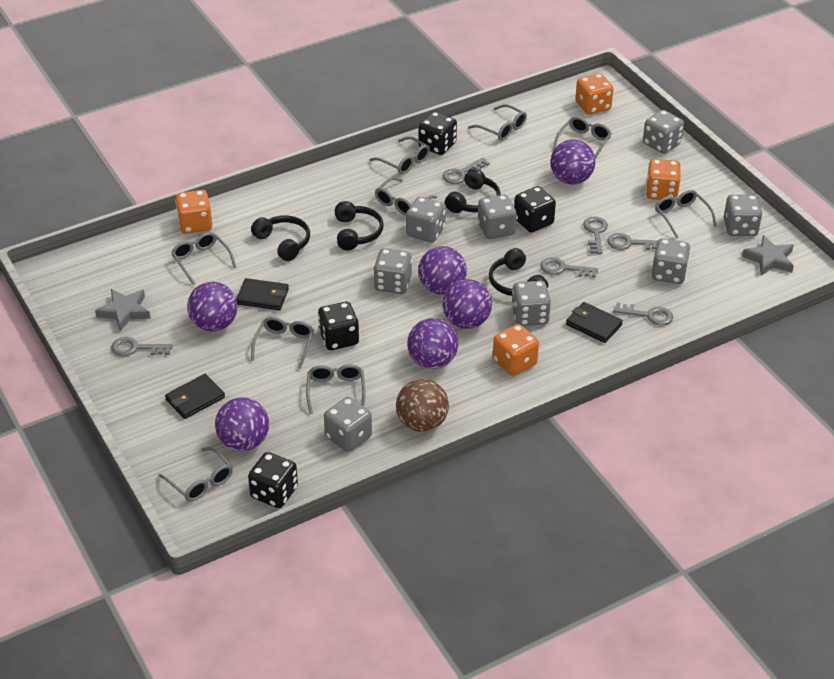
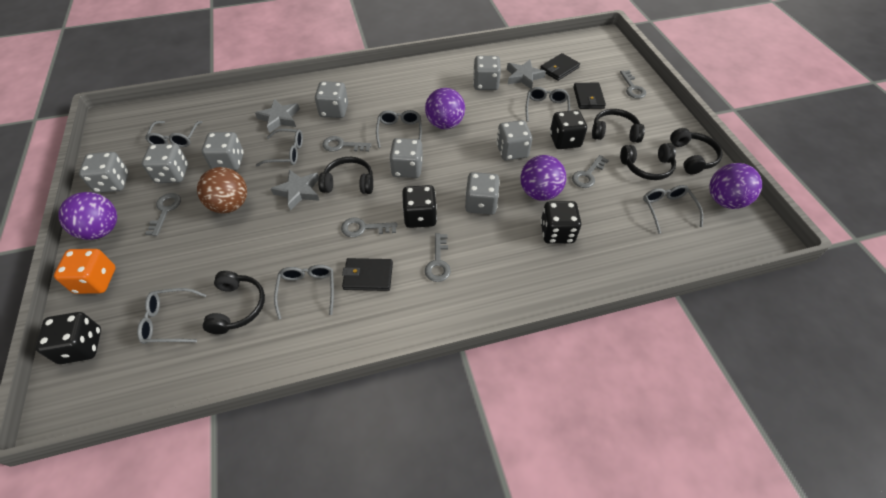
black headphones: [251,215,310,261] [335,201,384,250] [445,168,501,213] [489,248,548,296] = 4 -> [203,271,265,334] [318,157,373,194] [592,109,645,143] [620,143,676,180] [670,128,722,175] = 5
grey glasses: [159,447,233,501] [171,232,236,285] [251,317,314,369] [306,364,366,414] [370,136,430,174] [375,177,437,216] [468,104,527,141] [553,116,612,159] [655,190,717,239] = 9 -> [137,288,207,344] [145,121,203,147] [256,129,303,167] [274,265,334,319] [376,110,422,148] [526,87,570,121] [643,185,703,234] = 7
grey star: [95,289,150,331] [742,235,794,275] = 2 -> [255,99,300,133] [271,169,319,211] [507,60,546,89] = 3
orange dice: [175,190,212,234] [493,324,539,376] [575,73,614,115] [646,159,681,200] = 4 -> [54,249,116,294] = 1
purple ball: [187,282,237,331] [215,397,269,451] [407,318,458,369] [418,246,467,295] [442,279,492,329] [550,139,596,185] = 6 -> [58,192,117,240] [425,88,465,129] [520,155,566,201] [709,163,762,209] = 4

